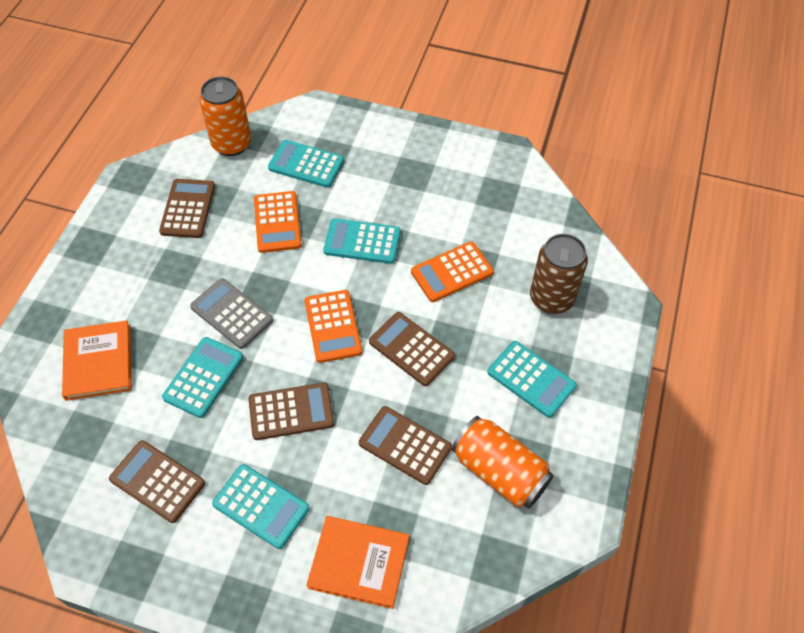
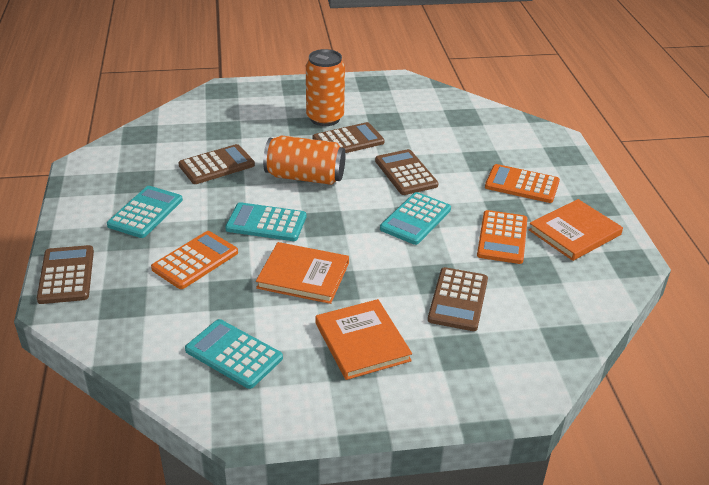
brown can: [530,234,588,314] = 1 -> none = 0
grey calculator: [190,278,273,349] = 1 -> none = 0
orange book: [62,320,131,401] [306,516,409,609] = 2 -> [256,242,349,304] [315,299,412,380] [528,199,623,261] = 3
turquoise calculator: [162,337,243,418] [212,464,310,549] [268,140,344,188] [323,218,401,264] [487,341,577,418] = 5 -> [107,186,183,238] [185,319,283,389] [225,202,306,241] [380,192,451,245] = 4

